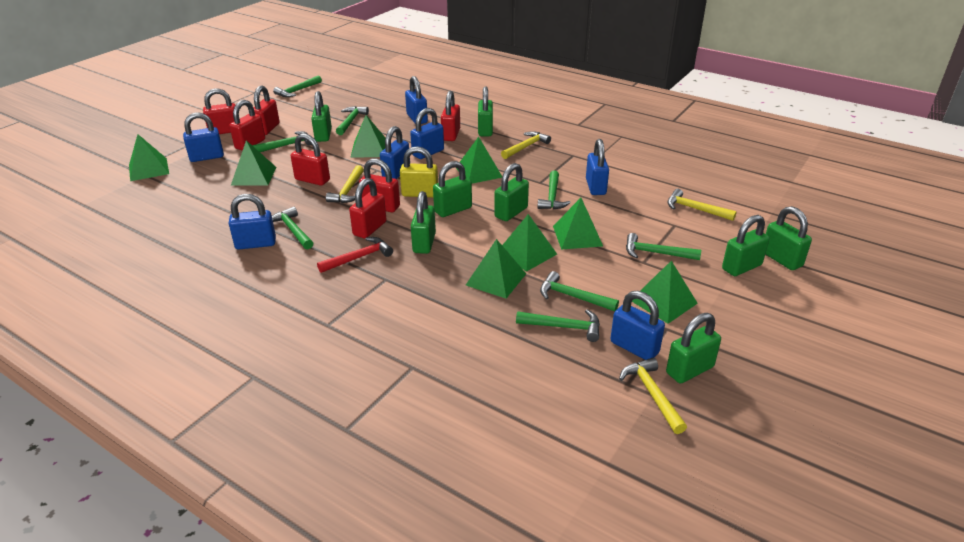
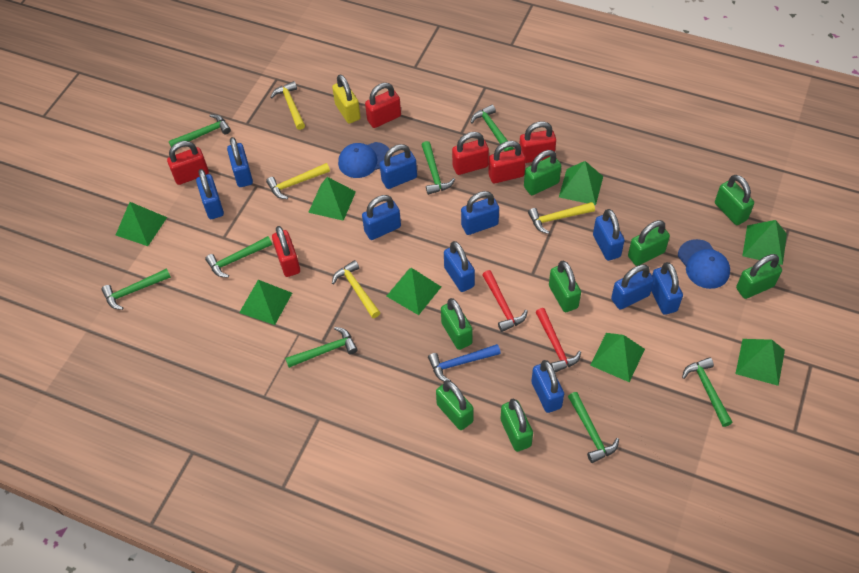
blue cap: none = 0 -> [338,142,392,178] [678,239,730,289] = 2
blue hammer: none = 0 -> [428,344,501,381] = 1
blue padlock: [183,112,224,162] [229,194,276,250] [380,126,410,179] [405,76,428,124] [410,108,444,159] [586,139,609,195] [610,291,665,360] = 7 -> [196,169,224,219] [227,137,253,187] [362,195,401,240] [380,144,417,189] [444,241,475,292] [461,191,499,235] [531,360,564,413] [593,209,625,261] [611,264,654,310] [651,262,683,315] = 10
red hammer: [317,237,393,273] = 1 -> [482,270,528,332] [536,308,581,373] = 2
red padlock: [203,88,235,134] [230,100,265,151] [254,86,280,135] [291,134,330,186] [349,178,387,238] [359,158,400,212] [441,91,460,141] = 7 -> [167,141,209,185] [272,226,300,277] [365,83,401,128] [452,132,489,175] [488,141,526,183] [519,121,556,163] = 6

